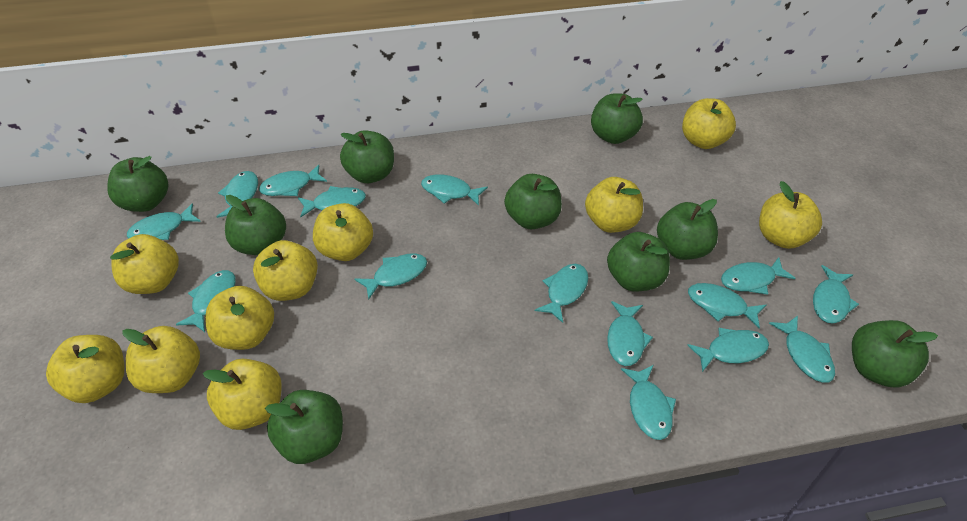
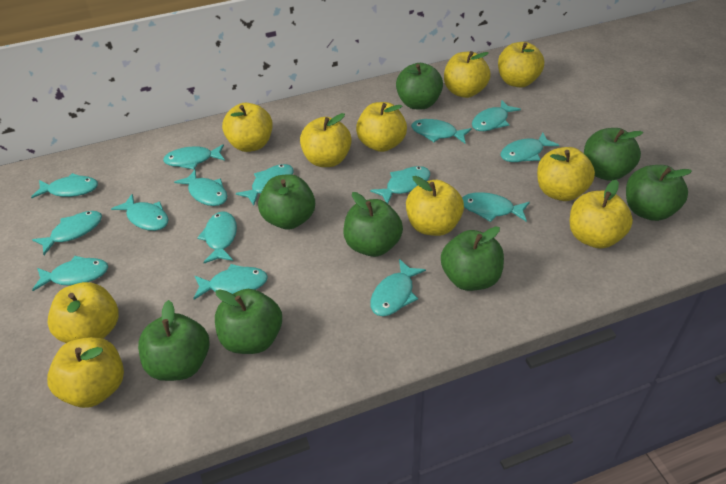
green apple: [107,156,169,212] [225,195,286,255] [265,390,343,464] [340,130,394,183] [504,174,562,229] [591,93,643,144] [607,232,670,292] [657,199,718,260] [852,320,938,388] = 9 -> [138,300,209,381] [215,289,282,354] [258,174,315,230] [343,192,403,257] [396,63,443,109] [441,226,504,291] [584,128,643,181] [626,165,692,221] = 8

